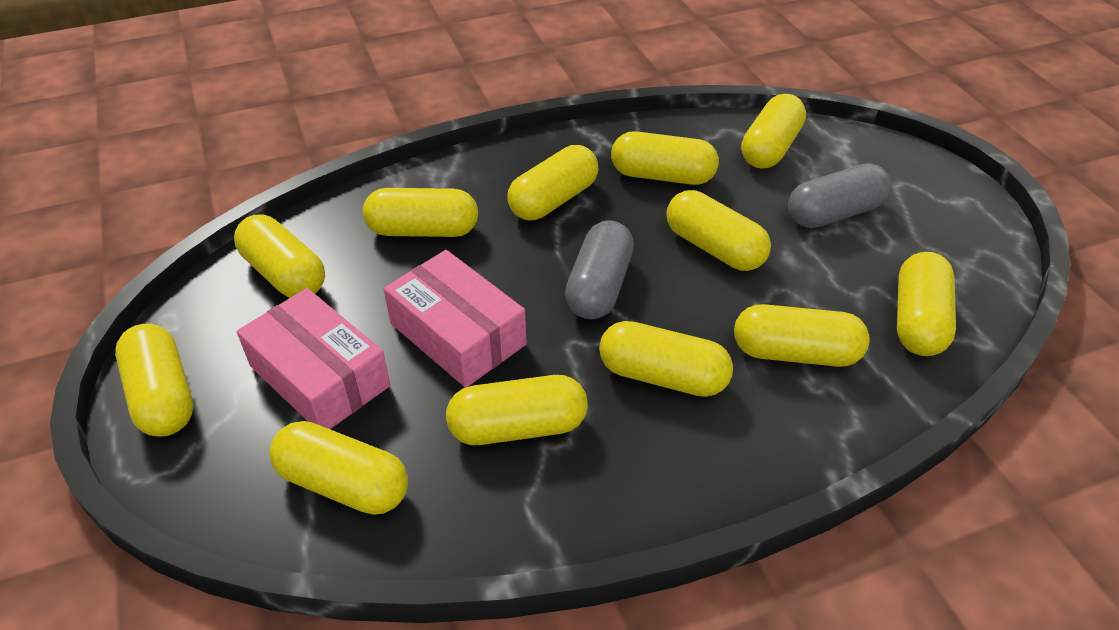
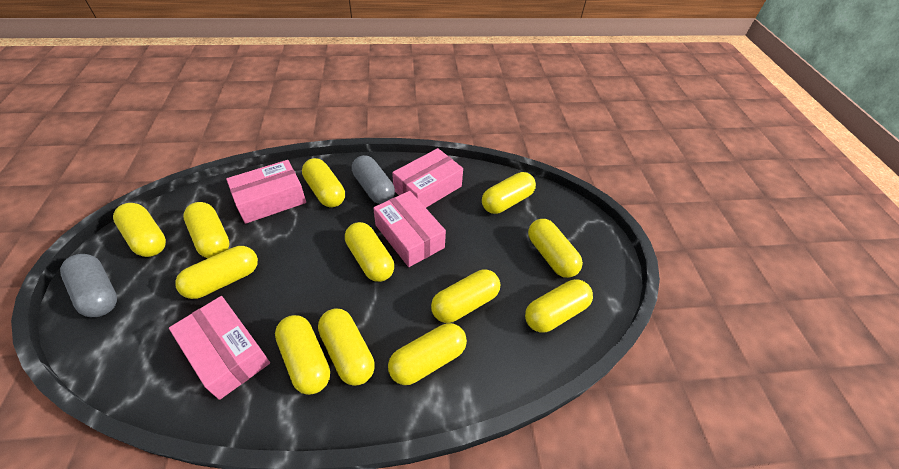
pink box: [237,288,391,429] [383,250,527,388] = 2 -> [169,296,270,400] [226,160,306,224] [373,191,446,267] [392,148,463,208] = 4

